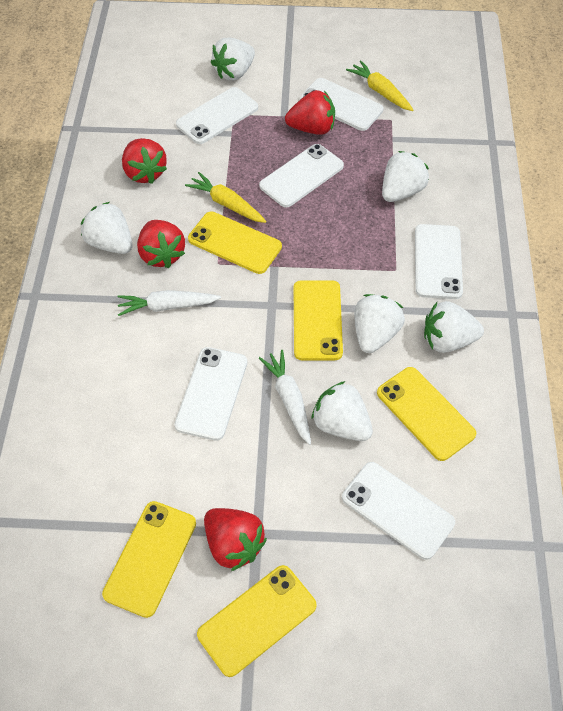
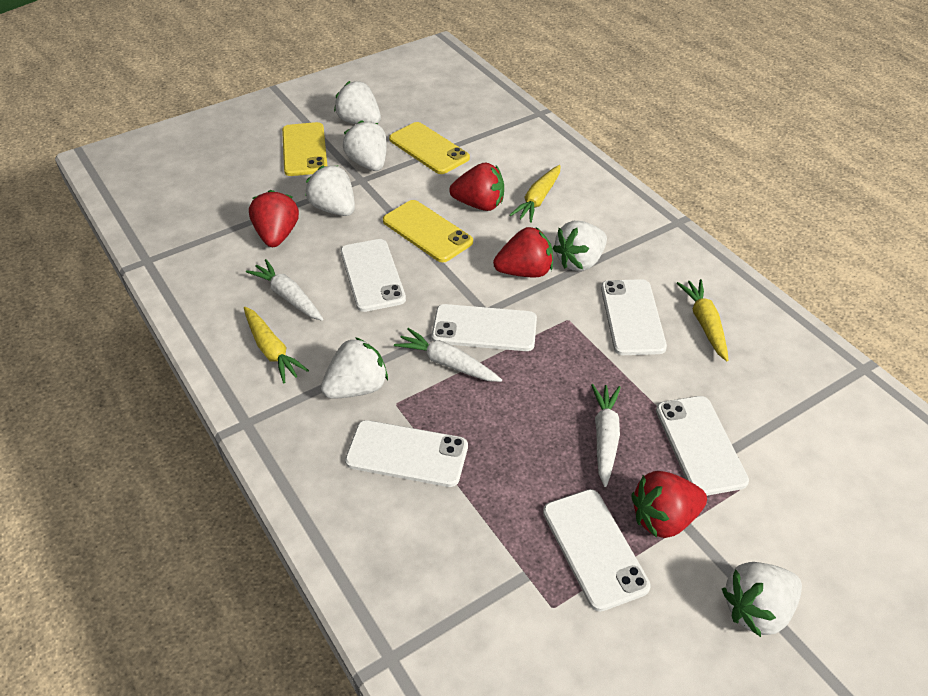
white carrot: [117,290,221,316] [259,350,311,445] = 2 -> [246,259,323,321] [394,328,502,382] [591,384,621,487] = 3
yellow carrot: [185,172,266,223] [346,60,413,111] = 2 -> [244,307,309,383] [509,165,560,223] [677,279,729,361] = 3
yellow phone: [102,501,196,618] [188,211,282,274] [197,565,317,677] [294,280,343,360] [377,367,476,461] = 5 -> [282,122,327,176] [383,200,473,262] [389,122,470,174] = 3

